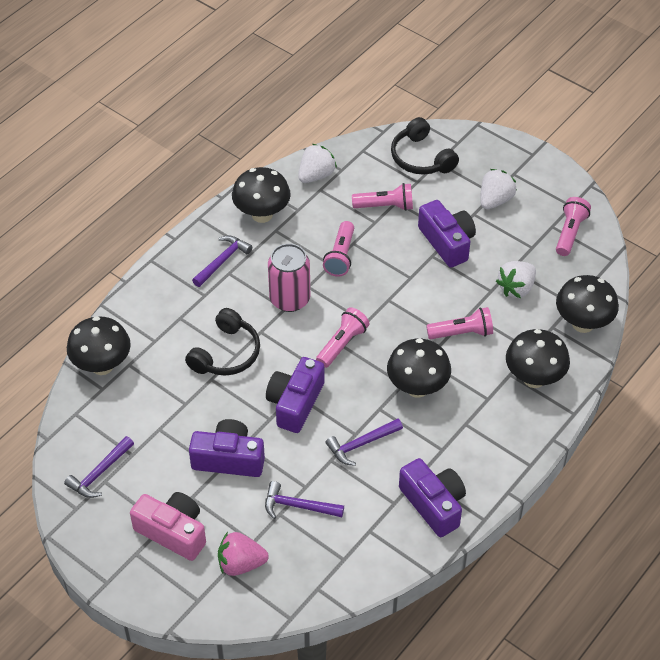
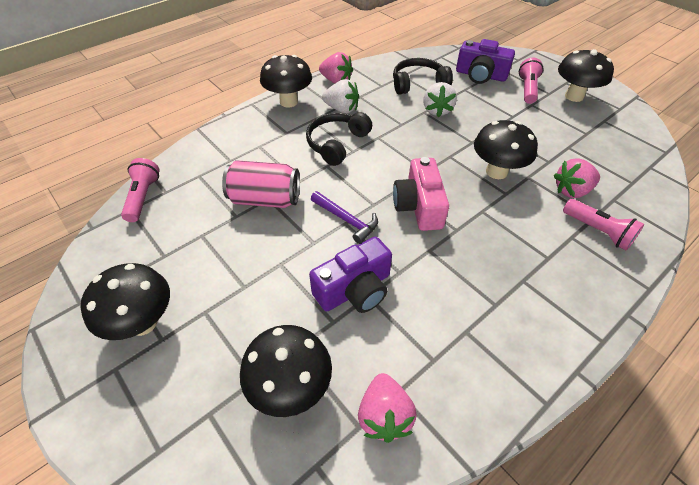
pink flashlight: [316,307,370,368] [323,221,354,277] [352,183,413,211] [426,307,493,339] [556,197,591,256] = 5 -> [121,158,160,222] [519,58,544,104] [563,199,644,250] = 3
pink strawberry: [218,532,269,576] = 1 -> [319,52,353,84] [358,373,417,443] [554,158,600,198] = 3
purple camera: [189,419,265,477] [266,357,324,433] [399,458,466,537] [418,200,476,268] = 4 -> [309,237,392,313] [456,39,515,84] = 2
purple hammer: [64,436,134,498] [192,235,252,287] [265,481,344,519] [326,418,403,466] = 4 -> [311,191,378,244] = 1
white strawberry: [298,144,337,183] [480,169,517,209] [496,261,536,298] = 3 -> [322,79,359,114] [423,82,457,117] = 2

